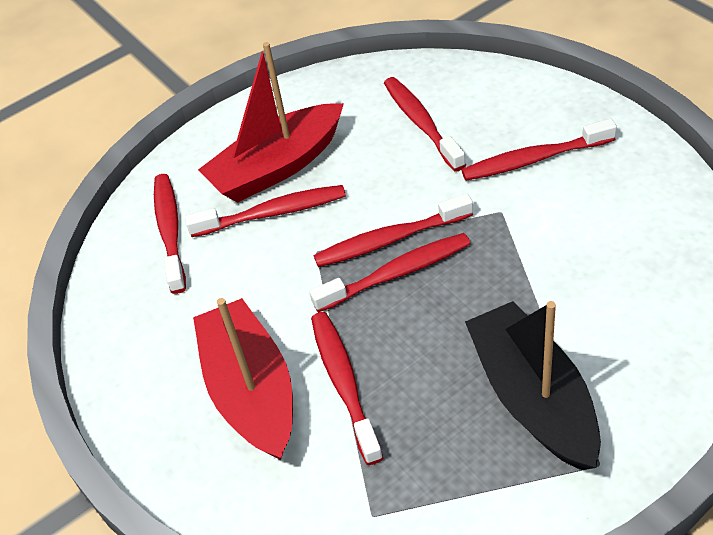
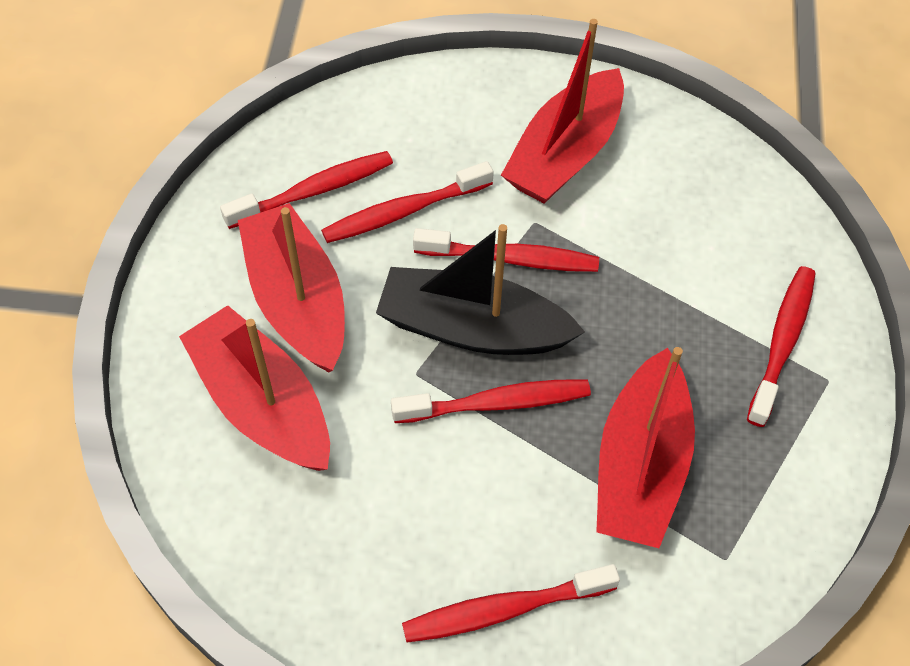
red boat: [193,298,293,460] [198,42,344,203] = 2 -> [179,305,330,471] [238,203,345,373] [501,19,624,204] [596,347,695,548] = 4
red toothbrush: [154,174,186,294] [185,185,346,237] [309,233,471,313] [311,312,383,465] [314,193,473,267] [384,77,466,172] [461,119,617,181] = 7 -> [220,151,393,229] [321,161,494,243] [391,379,591,423] [402,564,620,643] [413,228,599,272] [747,266,816,427] = 6

